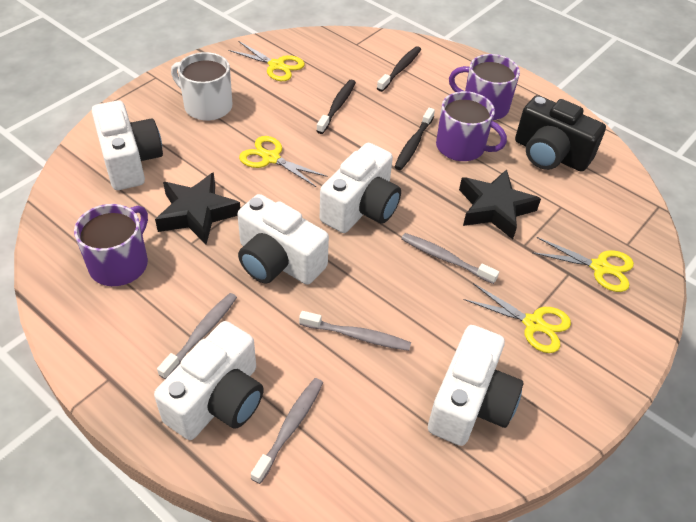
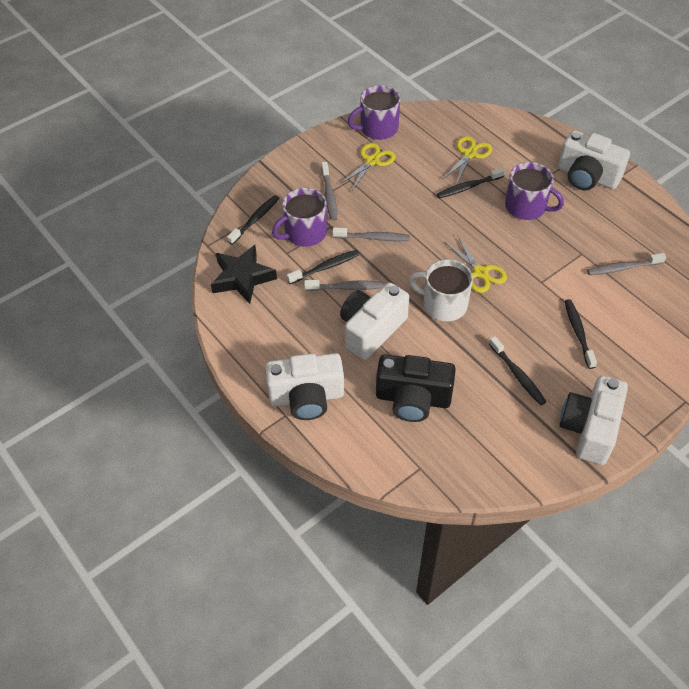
black star: [155,172,240,245] [459,169,541,239] = 2 -> [211,245,277,304] = 1
black toothbrush: [317,80,356,134] [377,46,421,92] [395,108,435,170] = 3 -> [227,195,279,245] [287,250,360,284] [437,167,505,198] [489,336,546,405] [565,299,597,369] = 5
white camera: [92,100,163,190] [154,321,264,440] [237,194,329,285] [320,143,401,233] [428,325,523,446] = 5 -> [265,353,344,420] [340,282,409,360] [558,130,630,190] [560,376,628,465] = 4
yellow scissors: [228,42,305,81] [239,136,327,187] [463,283,571,353] [532,237,634,292] = 4 -> [340,143,396,192] [443,136,492,185] [445,236,507,293] = 3

